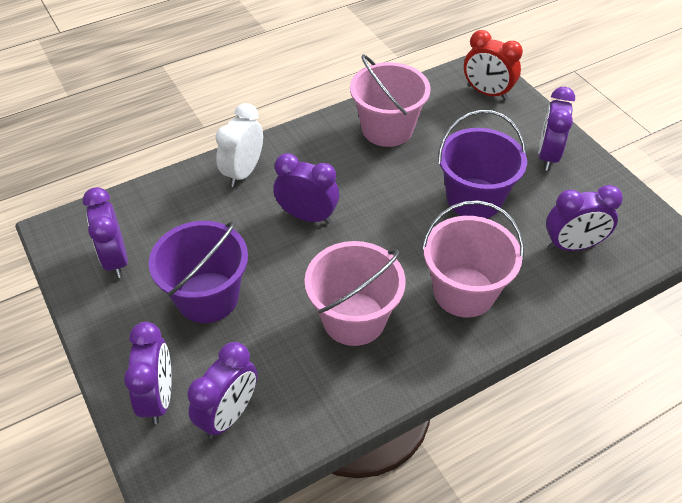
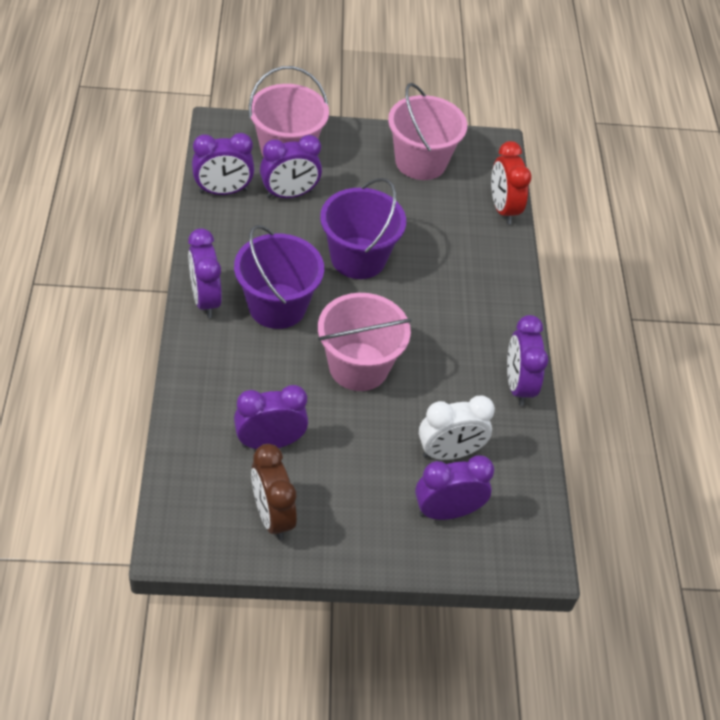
brown clock: none = 0 -> [251,444,297,540] = 1

